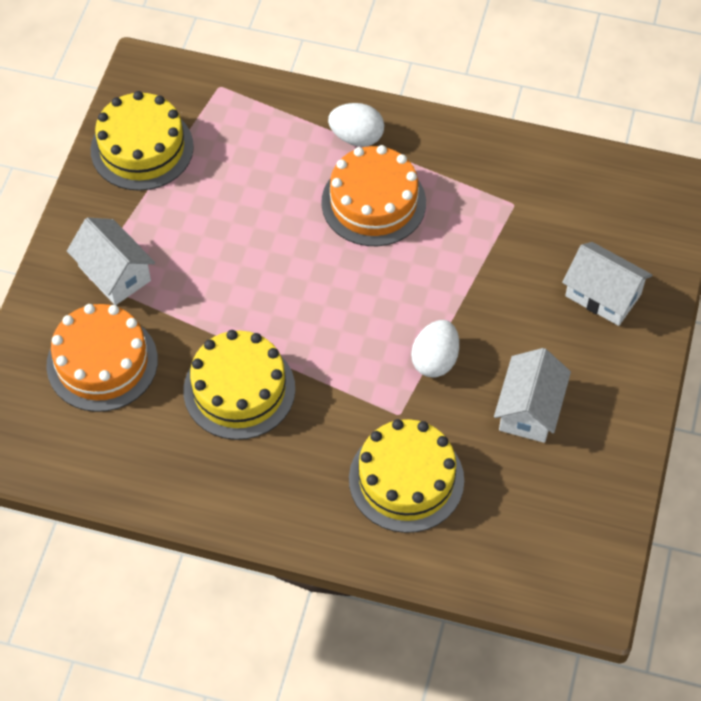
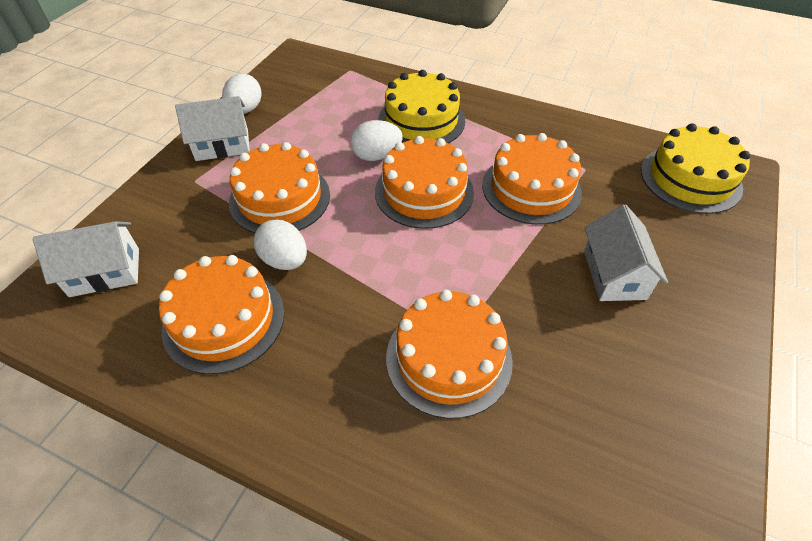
orange cake: [46,304,158,412] [321,145,426,246] = 2 -> [159,255,285,374] [229,142,330,233] [375,136,474,229] [386,290,513,419] [482,133,582,225] = 5
white egg: [328,103,384,147] [411,320,459,378] = 2 -> [222,74,262,114] [254,219,307,270] [350,120,403,161] = 3
yellow cake: [91,91,194,191] [183,330,295,440] [349,419,464,533] = 3 -> [378,70,465,143] [641,123,750,214] = 2

